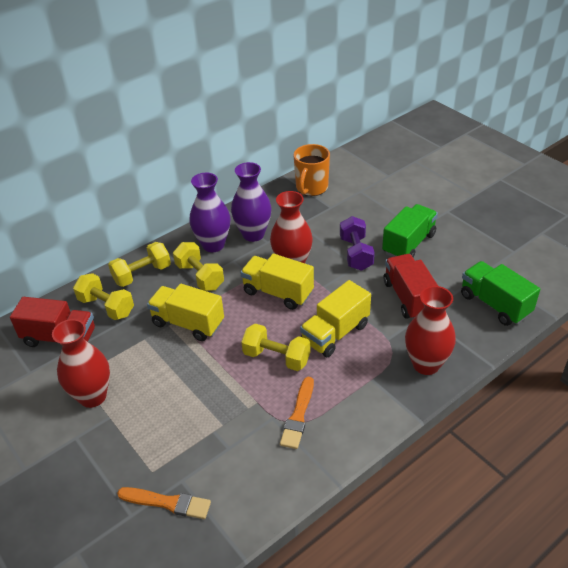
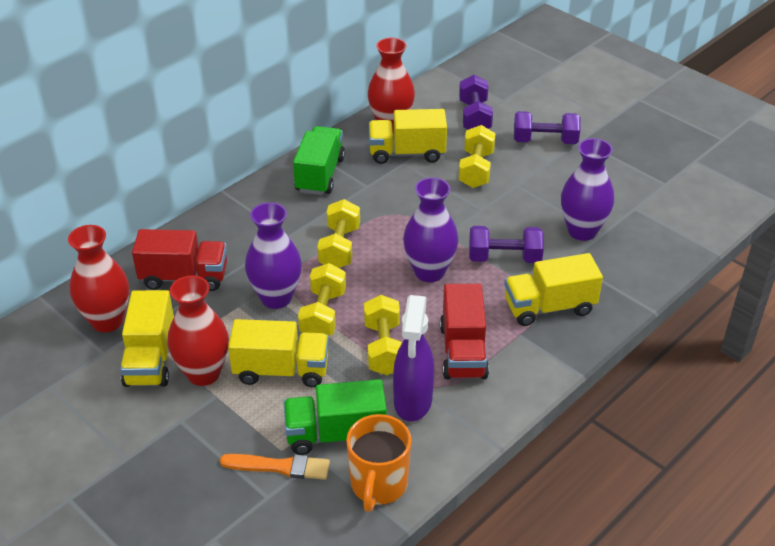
orange brush: [117,487,211,519] [280,377,314,449] = 2 -> [220,454,330,480] = 1
purple dumbbell: [340,216,375,271] = 1 -> [459,75,493,130] [469,226,544,263] [514,111,581,144] = 3
purple spray bottle: none = 0 -> [393,295,434,421] = 1
purple vase: [189,173,230,252] [231,162,271,242] = 2 -> [245,202,302,309] [403,177,459,282] [561,138,614,241] = 3
yellow truck: [147,284,224,341] [240,254,314,310] [300,280,371,357] = 3 -> [120,290,174,387] [228,319,329,387] [369,109,447,164] [504,253,603,326] = 4

